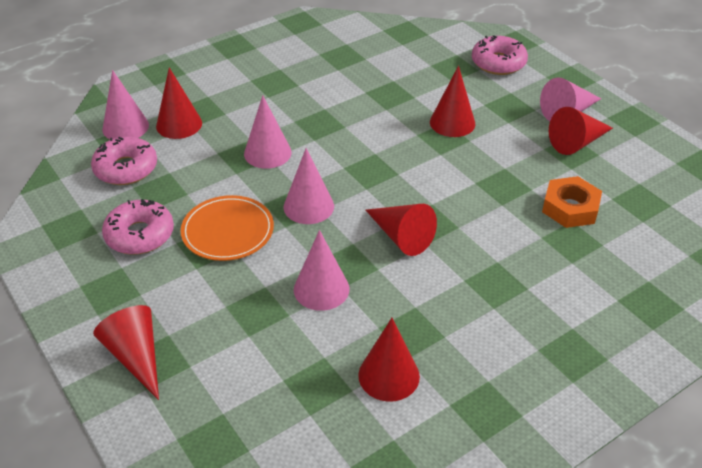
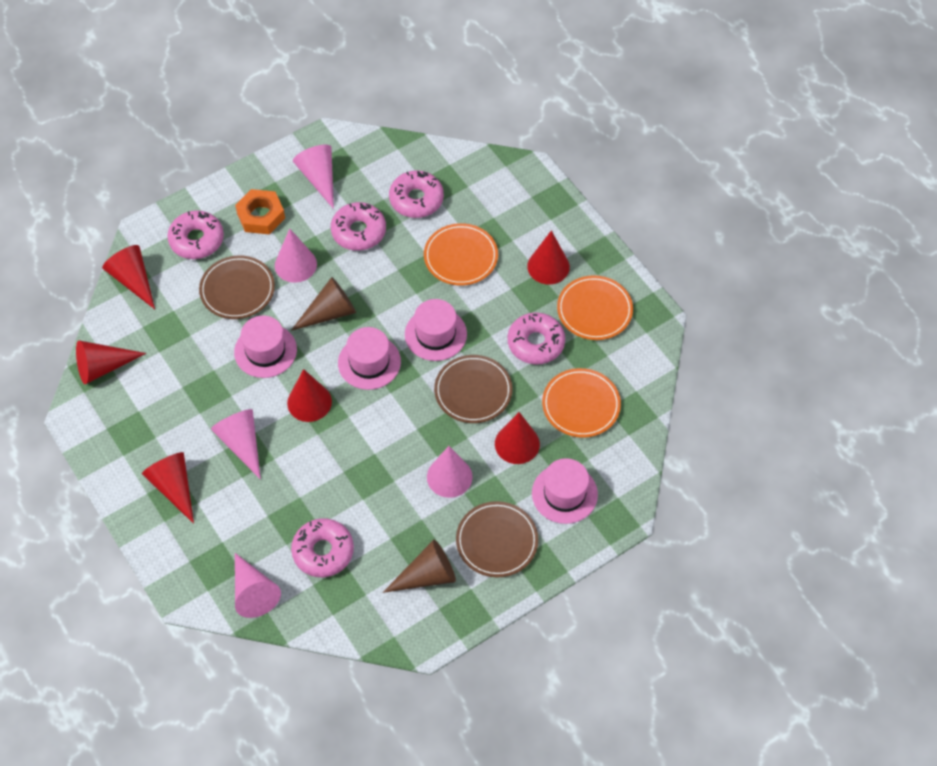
brown cone: none = 0 -> [291,277,356,331] [383,539,456,593] = 2
brown plate: none = 0 -> [199,256,275,319] [434,355,512,423] [456,501,538,577] = 3
orange plate: [181,195,274,261] = 1 -> [424,223,498,285] [542,368,621,438] [557,275,633,340] = 3
pink donut: [91,136,157,185] [102,199,174,255] [472,35,528,75] = 3 -> [167,211,224,259] [291,518,354,577] [331,202,386,251] [389,170,444,218] [508,312,565,364] = 5
pink hat: none = 0 -> [234,315,297,378] [338,327,401,390] [405,299,467,361] [532,458,598,524] = 4

